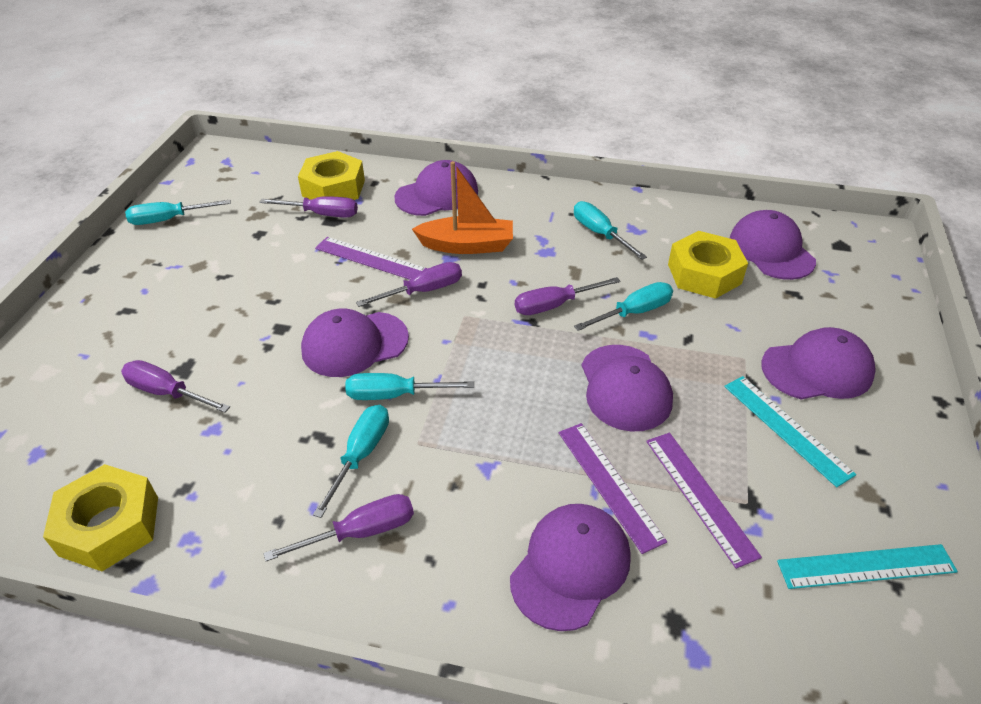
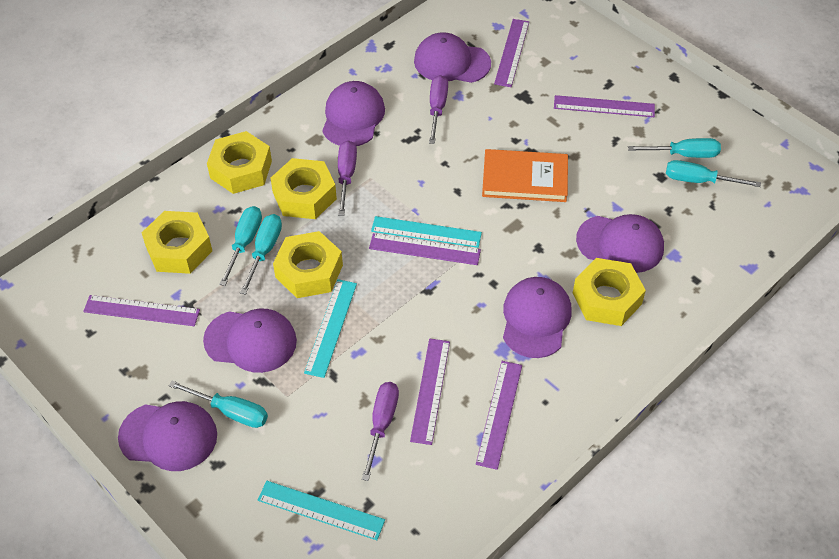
orange boat: [412,161,513,254] = 1 -> none = 0
orange book: none = 0 -> [482,149,568,202] = 1
purple ruler: [315,237,428,280] [558,423,667,554] [646,433,762,569] = 3 -> [83,295,200,326] [369,233,481,265] [410,339,450,445] [476,361,522,470] [494,19,529,87] [554,95,655,117] = 6
purple screwdriver: [121,360,230,413] [259,196,358,218] [263,494,414,561] [356,262,462,307] [515,277,620,315] = 5 -> [338,140,357,216] [362,382,399,481] [429,75,448,144] = 3
turquoise ruler: [724,376,856,487] [777,544,958,589] = 2 -> [258,481,385,540] [304,279,357,378] [371,216,482,248] = 3
yellow nut: [43,464,158,571] [298,151,365,200] [668,231,748,299] = 3 -> [142,211,212,274] [207,131,272,194] [270,158,337,219] [273,231,343,298] [573,258,646,326] = 5

